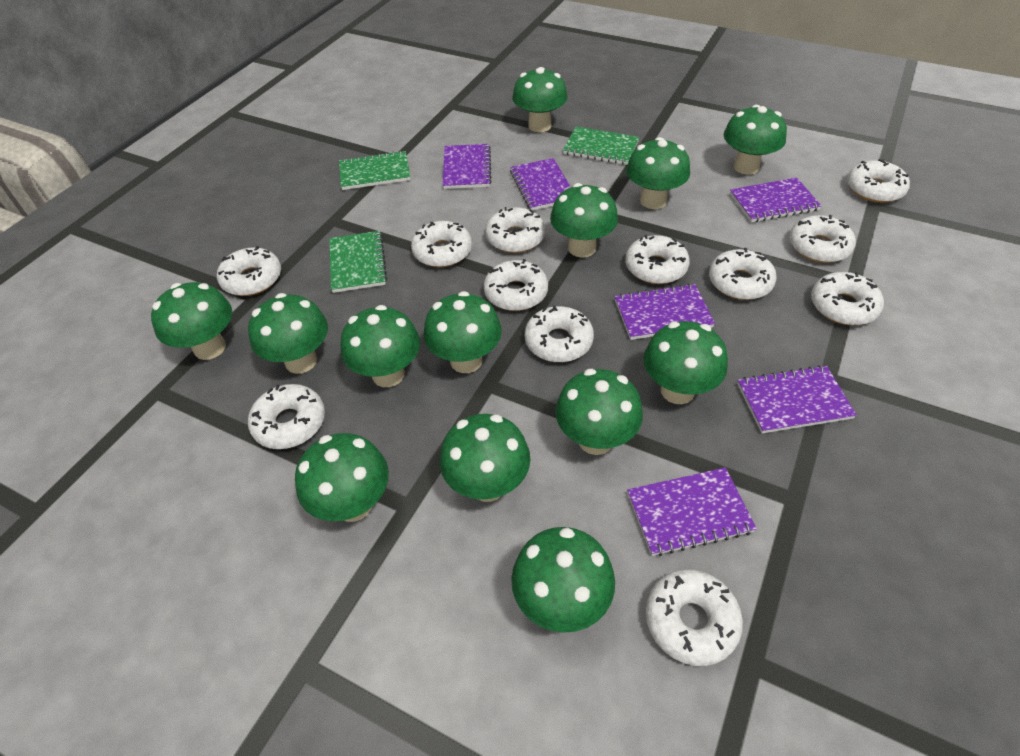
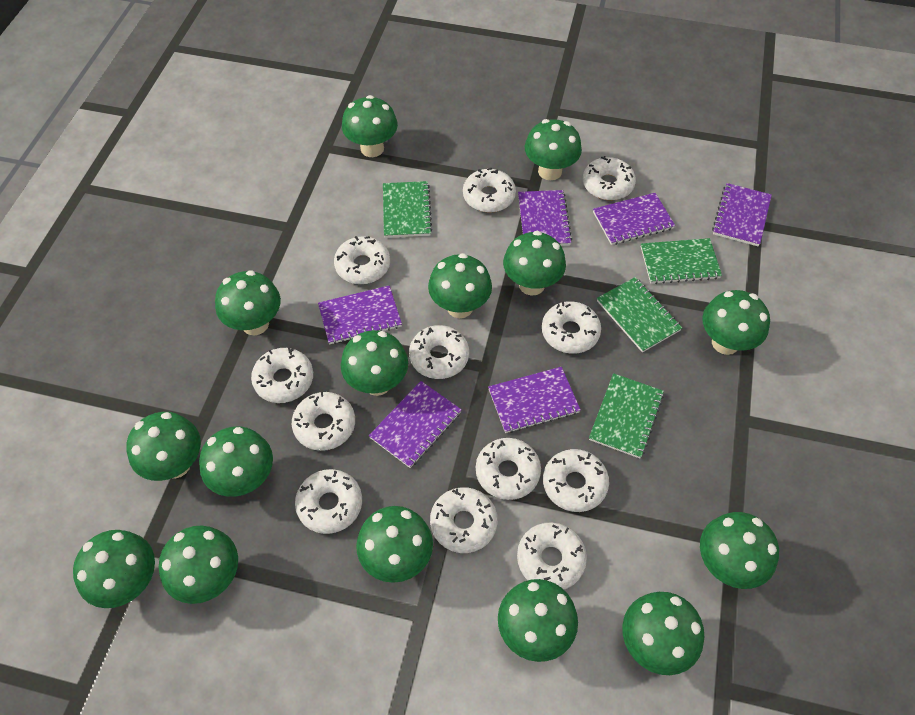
green mushroom: [151,282,232,360] [248,293,328,374] [295,433,389,522] [340,305,420,387] [424,291,502,373] [440,414,530,502] [511,527,615,633] [512,67,568,132] [550,183,618,258] [555,369,643,455] [626,137,690,209] [644,321,728,404] [724,105,787,175] = 13 -> [73,530,155,608] [126,412,201,481] [159,526,238,604] [199,426,273,497] [215,270,281,335] [341,330,408,396] [342,95,398,157] [356,506,433,583] [428,253,492,318] [498,579,578,662] [503,231,566,295] [525,119,582,180] [622,592,704,675] [700,512,779,589] [702,290,770,355] = 15
green notebook: [329,231,387,293] [339,150,410,190] [563,127,639,165] = 3 -> [383,181,432,238] [589,373,664,458] [597,277,682,353] [641,238,722,284] = 4

